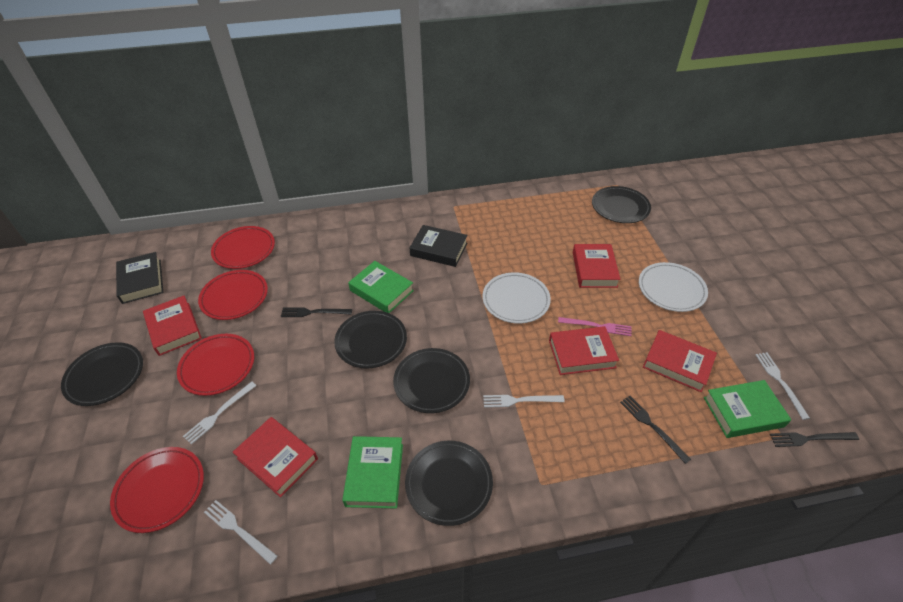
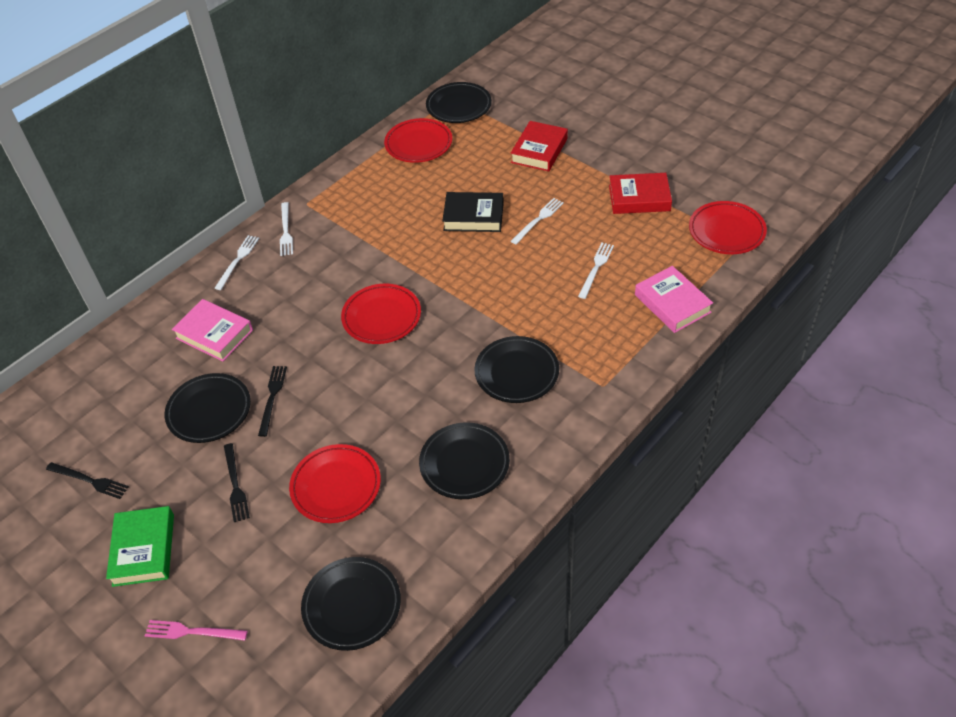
black book: [116,252,163,304] [409,225,468,267] = 2 -> [442,192,504,232] = 1
green book: [342,436,403,509] [348,261,414,313] [704,380,791,438] = 3 -> [106,506,174,587] = 1
pink book: none = 0 -> [172,299,253,362] [635,266,713,333] = 2
red book: [143,295,202,356] [233,417,318,497] [549,326,619,375] [573,244,621,288] [643,330,717,392] = 5 -> [511,121,568,172] [609,173,672,214] = 2
white plate: [483,272,551,324] [639,262,708,312] = 2 -> none = 0

